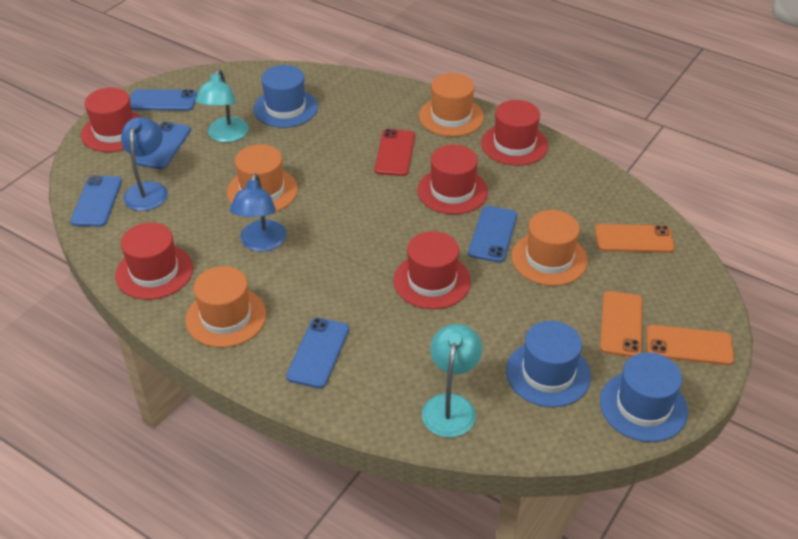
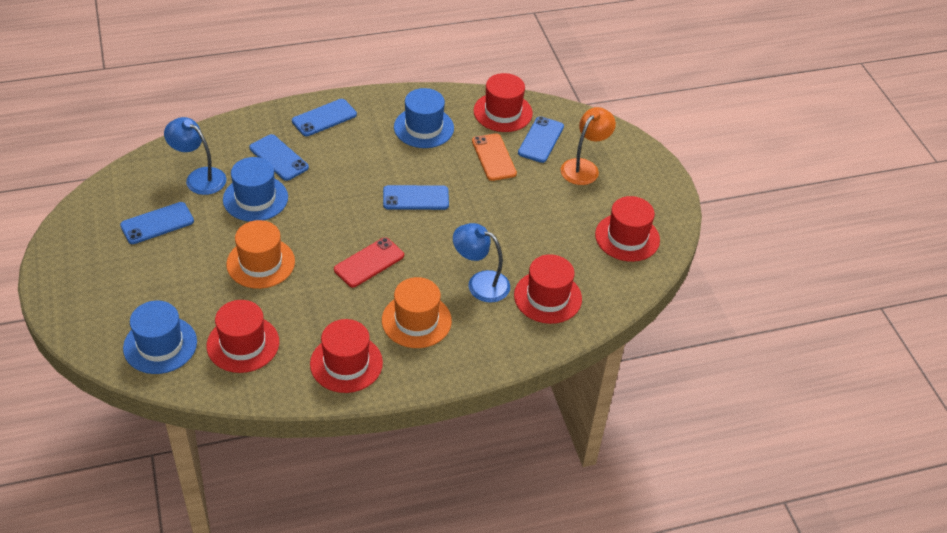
orange hat: [186,266,266,348] [227,145,298,212] [419,73,484,137] [512,210,588,286] = 4 -> [226,220,295,289] [382,277,452,348] = 2
orange lamp: none = 0 -> [561,107,616,185] = 1
orange phone: [595,224,675,253] [600,291,643,357] [646,325,734,365] = 3 -> [472,133,517,181] = 1
turquoise lamp: [195,69,249,142] [422,324,482,438] = 2 -> none = 0

